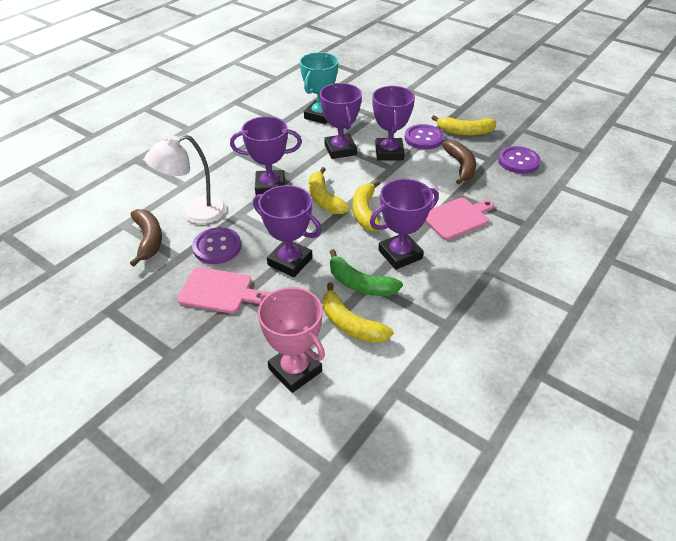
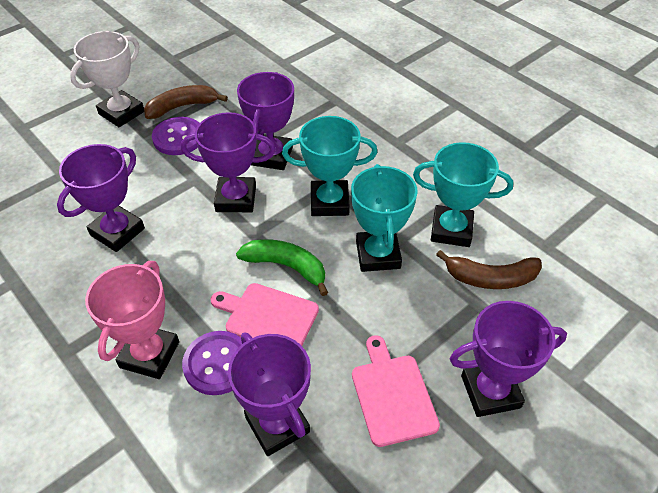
purple button: [192,227,241,264] [405,124,444,149] [498,146,541,174] = 3 -> [152,117,199,155] [182,331,242,395] = 2
turquoise trophy: [300,52,339,124] = 1 -> [282,116,378,216] [351,164,418,272] [413,142,513,247] = 3
white lamp: [144,134,227,224] = 1 -> none = 0
white trophy: none = 0 -> [70,31,144,127] = 1
yellow banana: [309,167,350,214] [323,283,393,343] [353,180,381,232] [432,115,496,136] = 4 -> none = 0

